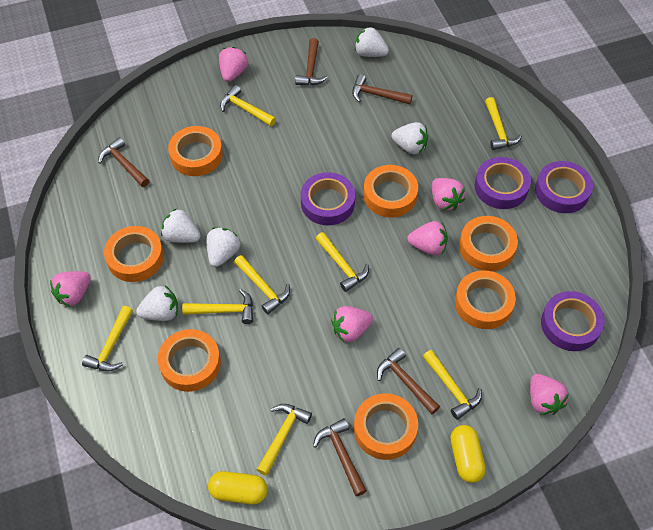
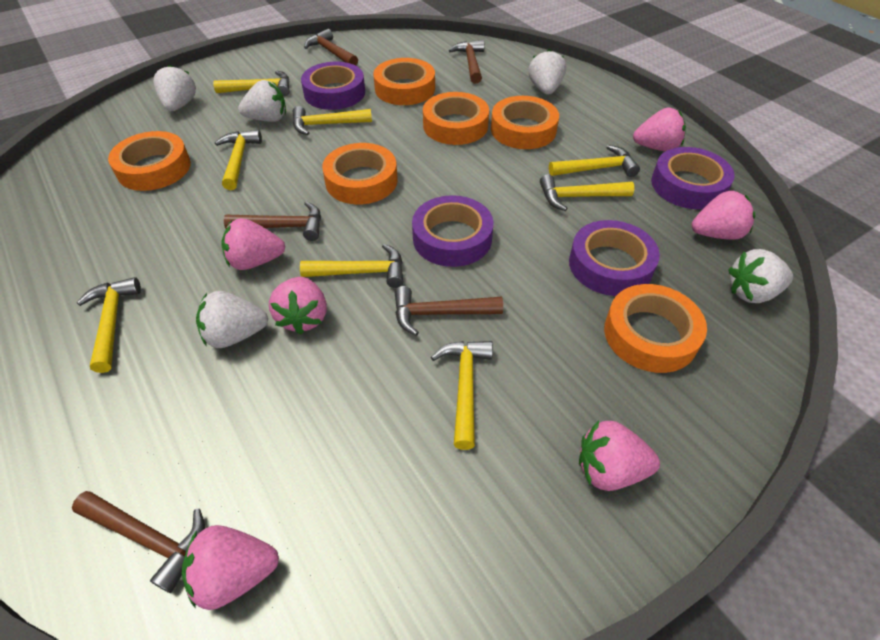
orange tape: [104,226,164,282] [158,329,221,392] [168,126,223,176] [354,393,418,460] [363,165,418,217] [455,270,516,329] [459,216,518,271] = 7 -> [108,131,191,191] [322,143,398,204] [373,58,435,105] [423,92,489,145] [491,96,559,149] [604,284,707,373] = 6
yellow capsule: [208,471,268,505] [450,425,486,483] = 2 -> none = 0

